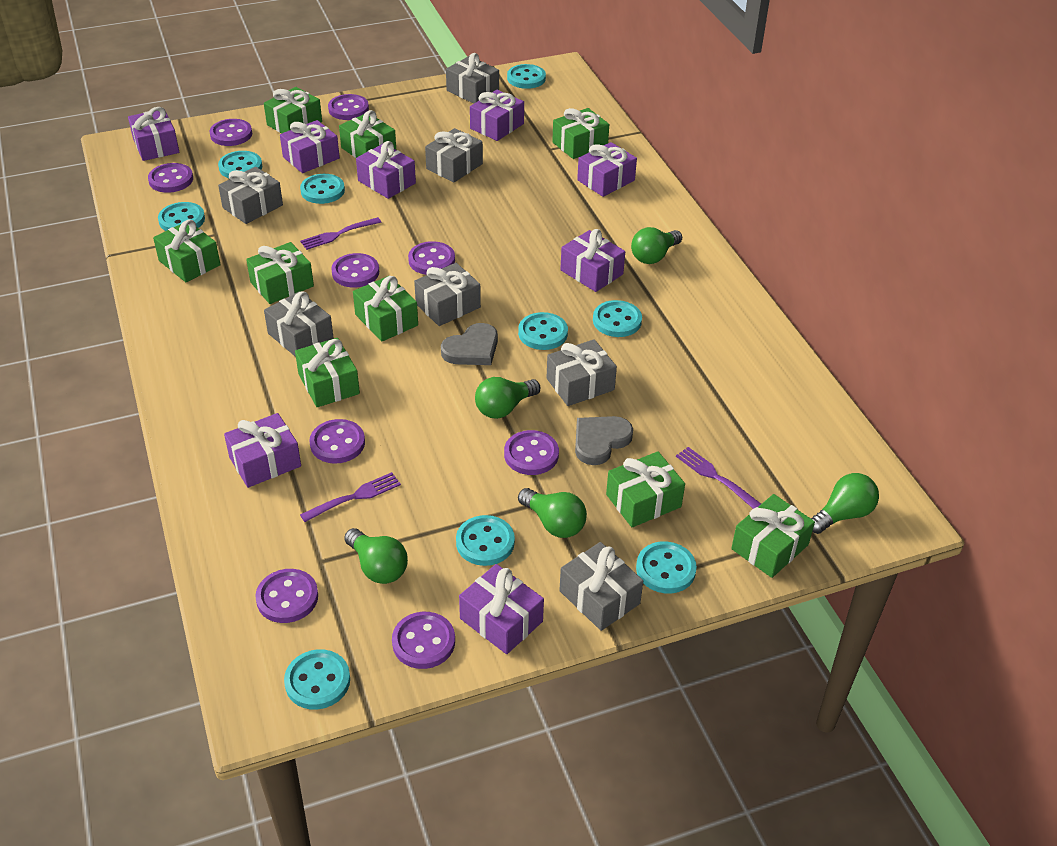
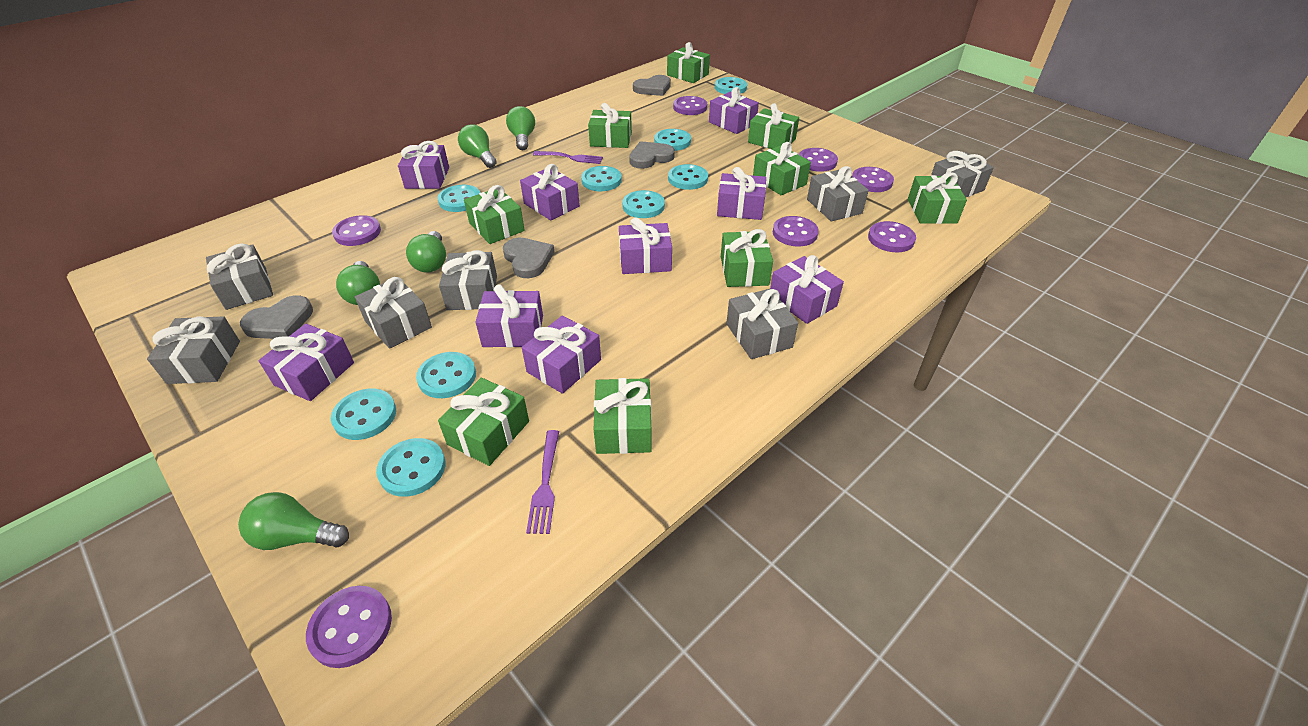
grey heart: [441,323,498,365] [575,416,633,465] = 2 -> [240,295,313,339] [503,238,554,278] [629,141,675,169] [633,75,671,96] = 4
purple button: [148,163,193,193] [210,119,252,146] [255,569,318,623] [310,419,365,464] [328,94,369,120] [331,253,379,288] [392,612,455,669] [408,241,455,275] [504,430,559,475] = 9 -> [306,586,392,668] [332,215,381,246] [673,96,707,115] [773,216,819,246] [799,148,838,172] [852,167,894,192] [868,221,916,252] = 7
purple fork: [300,217,381,250] [300,472,401,522] [676,447,761,509] = 3 -> [526,430,559,534] [533,151,603,164] = 2
purple gift: [128,107,179,161] [224,413,301,488] [280,120,340,173] [356,141,416,199] [459,564,544,654] [470,90,524,141] [560,229,625,292] [577,142,637,197] = 8 -> [259,324,354,401] [398,141,449,189] [475,284,543,347] [520,164,580,221] [522,315,601,394] [619,217,672,274] [709,87,759,134] [717,167,766,220] [770,255,844,324] = 9

